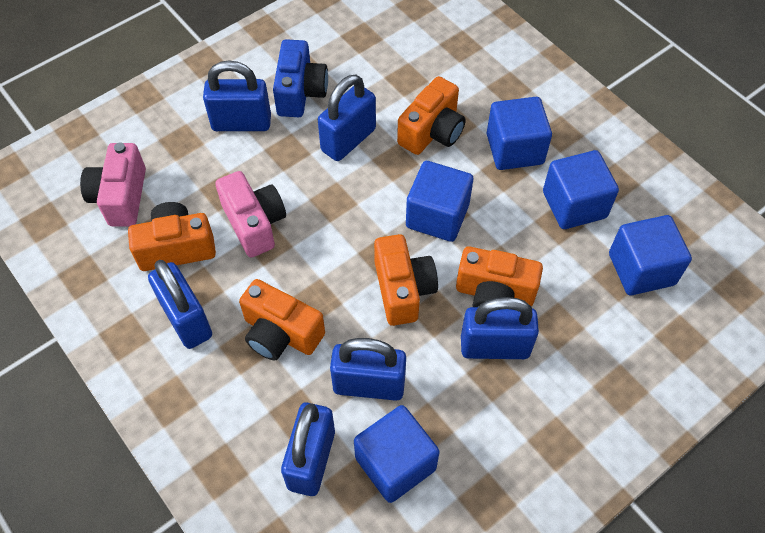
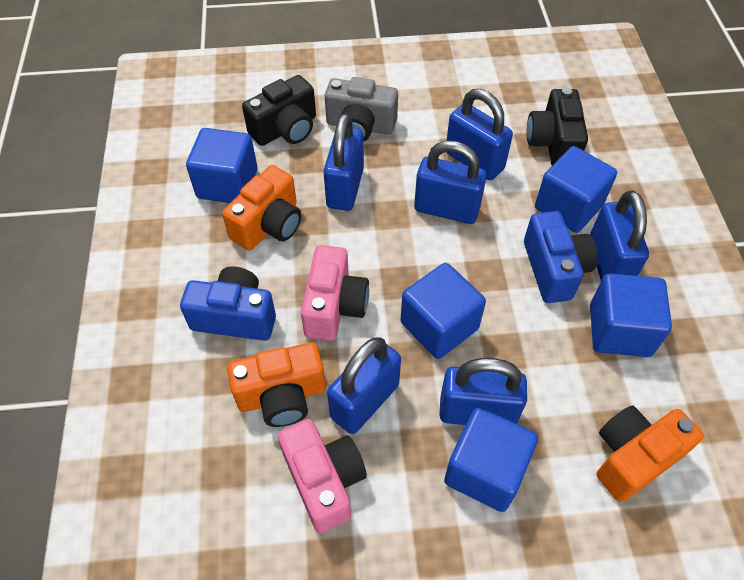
black camera: none = 0 -> [242,75,316,146] [526,87,588,165] = 2
blue camera: [273,39,328,117] = 1 -> [180,266,276,341] [524,211,598,303] = 2
grey camera: none = 0 -> [325,77,398,142] = 1
orange camera: [128,202,216,271] [239,279,325,360] [374,234,438,326] [397,76,466,155] [456,246,543,307] = 5 -> [222,165,301,250] [227,342,326,427] [596,405,704,502] = 3

